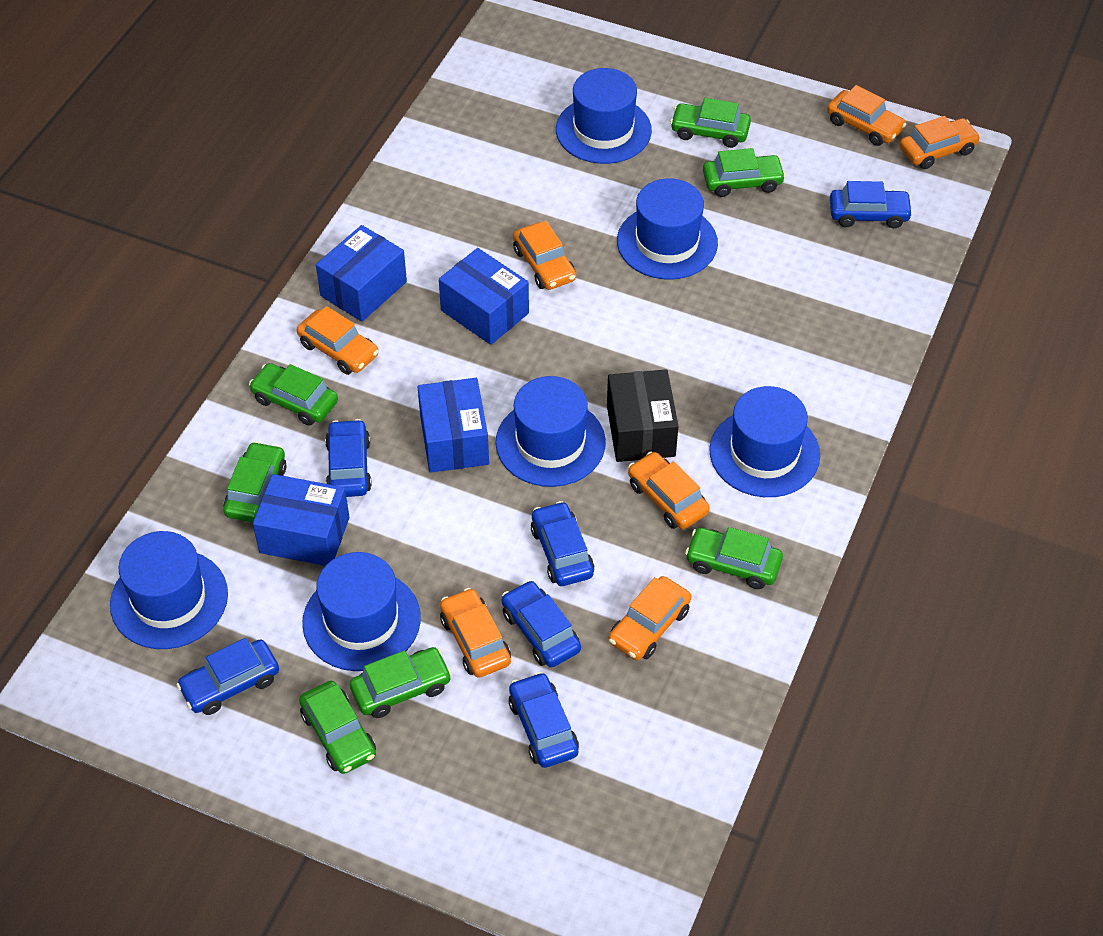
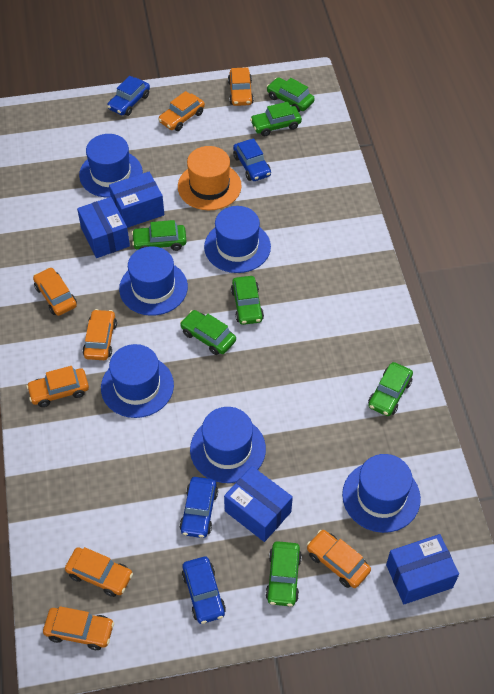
black box: [607,369,678,462] = 1 -> none = 0
blue car: [176,638,279,715] [325,419,372,497] [502,580,581,668] [509,672,579,768] [531,501,594,586] [830,181,913,228] = 6 -> [107,76,150,116] [179,477,218,538] [182,557,226,624] [233,138,271,181] = 4
orange car: [297,306,379,375] [440,588,511,678] [513,221,576,290] [609,576,691,660] [628,451,710,529] [827,85,907,146] [900,116,980,169] = 7 -> [26,366,89,407] [33,267,77,316] [43,606,114,650] [65,547,133,597] [83,309,117,360] [158,91,205,131] [228,67,254,106] [307,530,371,588] = 8
orange hat: none = 0 -> [178,146,242,210] = 1

